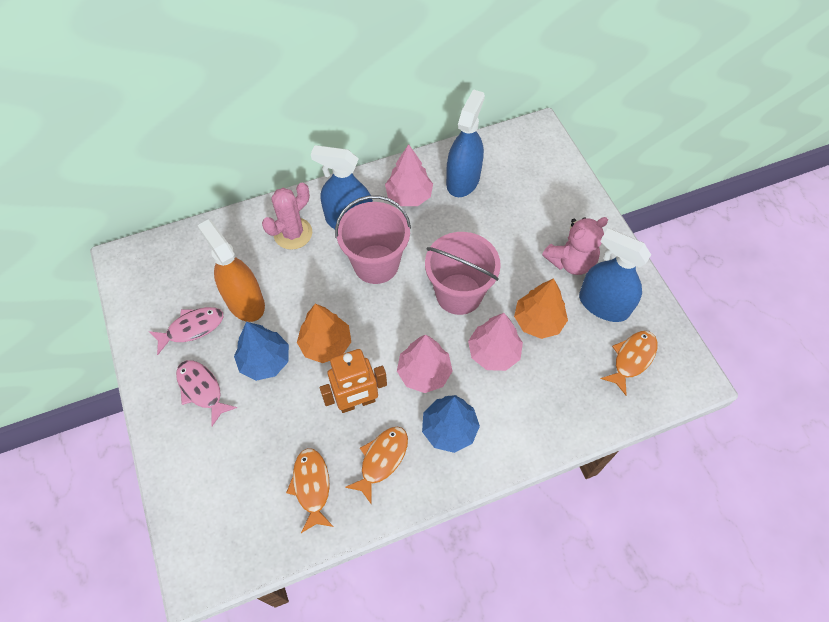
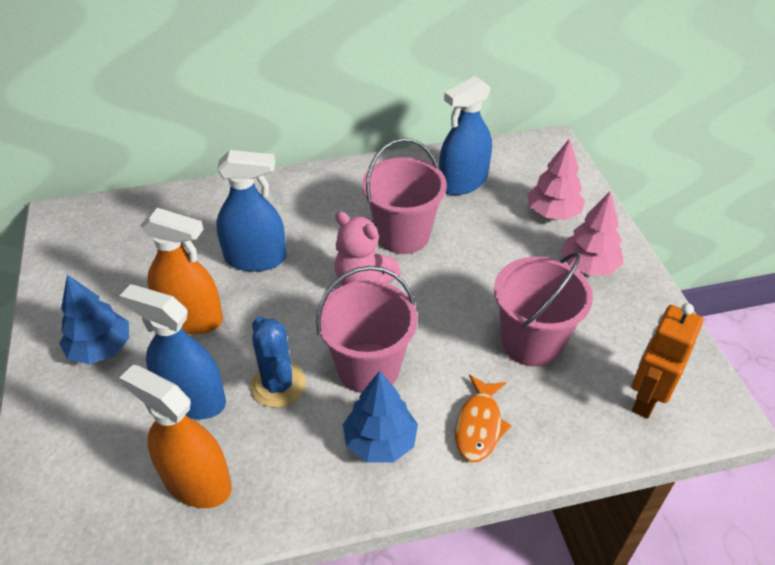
blue cactus: none = 0 -> [250,316,306,408] = 1
orange fish: [286,448,333,533] [345,427,408,503] [600,331,658,396] = 3 -> [455,375,512,462] = 1
orange spray bottle: [197,219,265,322] = 1 -> [119,365,232,508] [141,208,223,334] = 2
orange tree: [297,304,351,363] [514,278,568,339] = 2 -> none = 0
pink bucket: [335,195,411,284] [425,232,501,315] = 2 -> [316,266,418,393] [362,138,447,254] [494,252,593,367] = 3
pink cactus: [262,183,312,250] = 1 -> none = 0
pink fish: [149,307,223,355] [176,360,237,427] = 2 -> none = 0
pink tree: [385,144,433,206] [397,335,453,393] [468,313,523,371] = 3 -> [527,138,585,220] [561,191,623,275] = 2

